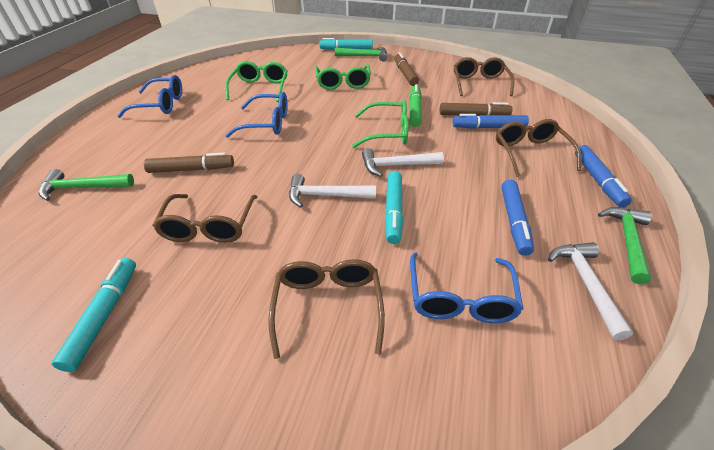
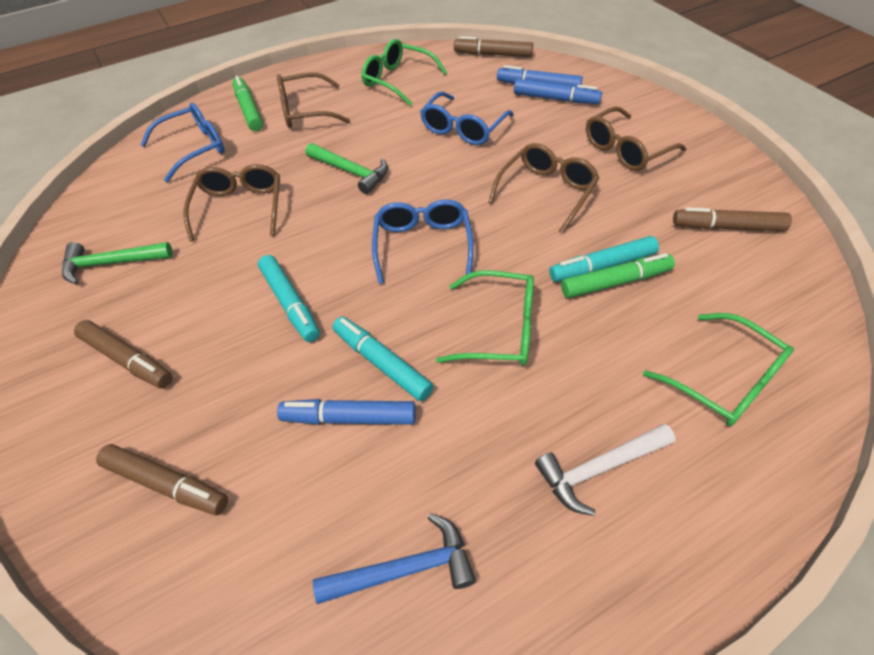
blue hammer: none = 0 -> [313,513,476,604] = 1
brown marker: [144,153,234,173] [394,52,419,86] [440,102,512,116] = 3 -> [74,320,172,388] [96,444,228,516] [454,36,533,57] [673,207,792,231] = 4
green hammer: [39,169,134,201] [335,47,387,61] [598,207,652,284] = 3 -> [62,242,173,285] [306,143,388,194] = 2
green marker: [409,84,422,127] = 1 -> [233,76,263,131] [561,253,675,298] = 2
white hammer: [289,174,376,207] [362,148,444,177] [548,242,633,340] = 3 -> [535,424,675,516] = 1

